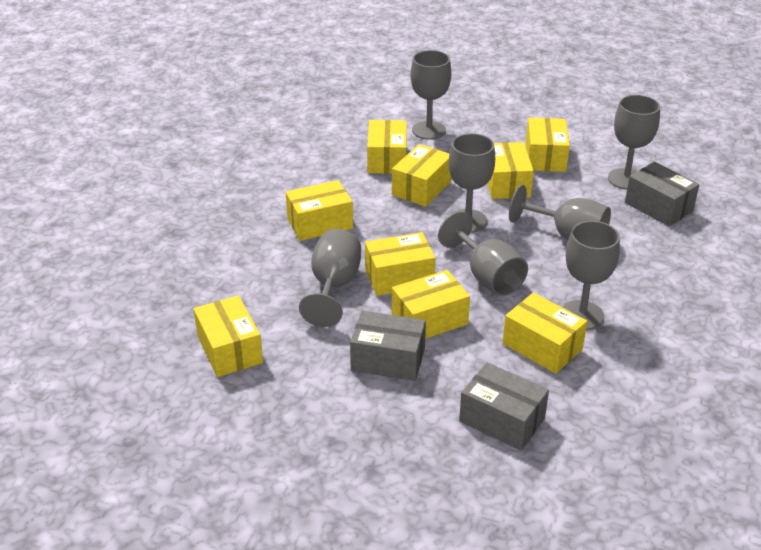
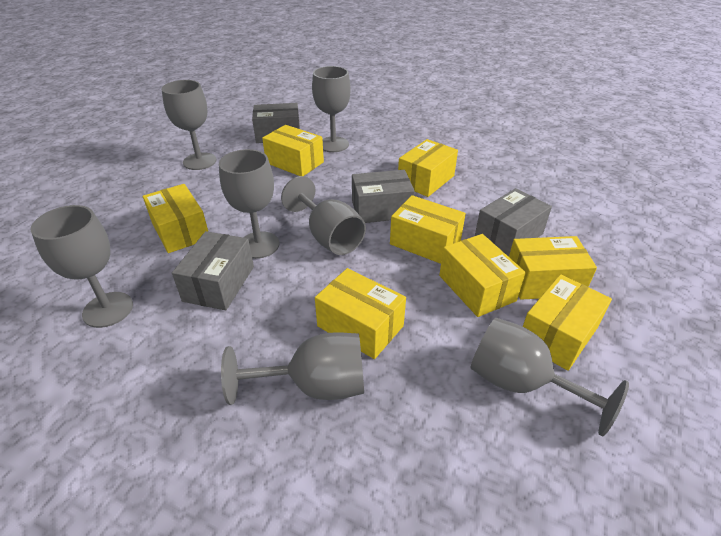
grey box: [350,311,426,381] [459,362,549,451] [625,162,700,226] = 3 -> [172,231,254,310] [252,103,300,143] [352,170,415,223] [475,188,552,257] = 4
yellow box: [194,295,263,377] [286,180,353,241] [365,232,436,296] [367,120,407,174] [392,144,452,207] [392,270,470,339] [488,142,534,199] [503,293,587,374] [526,118,570,172] = 9 -> [143,184,208,253] [262,125,324,176] [315,268,406,359] [390,195,466,264] [398,139,458,197] [439,234,526,317] [509,236,597,300] [523,274,612,371] = 8

